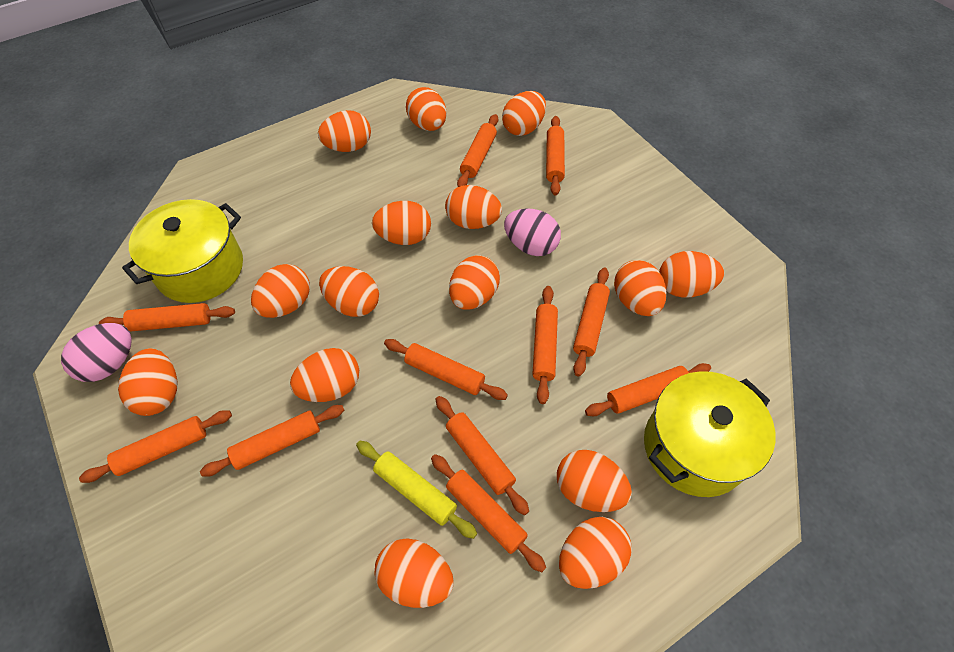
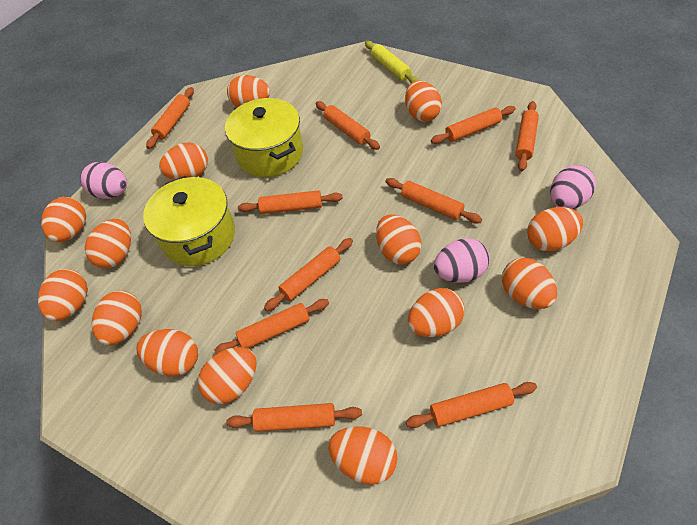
orange egg: [118,348,178,416] [251,264,310,318] [290,348,359,402] [318,110,371,152] [319,266,379,317] [372,201,431,245] [374,539,454,608] [406,87,447,131] [445,185,502,229] [449,255,500,310] [502,91,546,136] [557,450,632,512] [559,517,632,589] [614,260,667,316] [659,251,724,298] = 15 -> [38,269,88,321] [41,197,86,242] [85,219,131,268] [92,291,142,345] [136,329,198,377] [159,142,208,180] [198,347,257,404] [227,75,270,107] [328,426,398,485] [376,214,422,264] [405,81,442,122] [408,288,465,337] [502,258,557,309] [527,207,583,251] = 14
orange rolling pin: [79,410,232,483] [99,303,235,331] [200,405,344,477] [384,339,508,400] [431,454,546,572] [436,396,529,515] [457,114,498,187] [532,286,558,404] [546,116,565,196] [573,268,610,377] [585,363,711,416] = 11 -> [146,87,194,149] [214,299,329,354] [226,403,362,432] [238,190,343,214] [264,238,353,311] [316,101,380,150] [385,178,482,223] [406,382,537,428] [431,106,516,144] [516,101,539,171] = 10
pink egg: [61,323,132,382] [504,208,561,256] = 2 -> [80,162,127,199] [434,238,490,283] [550,165,596,209] = 3

